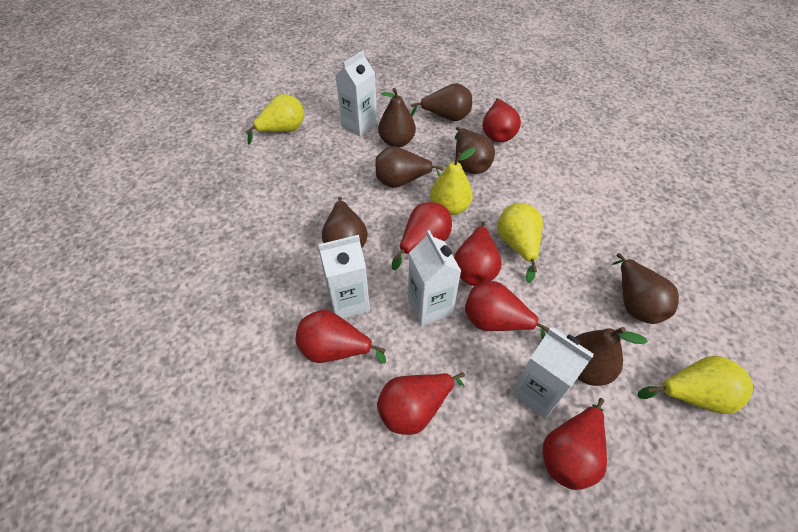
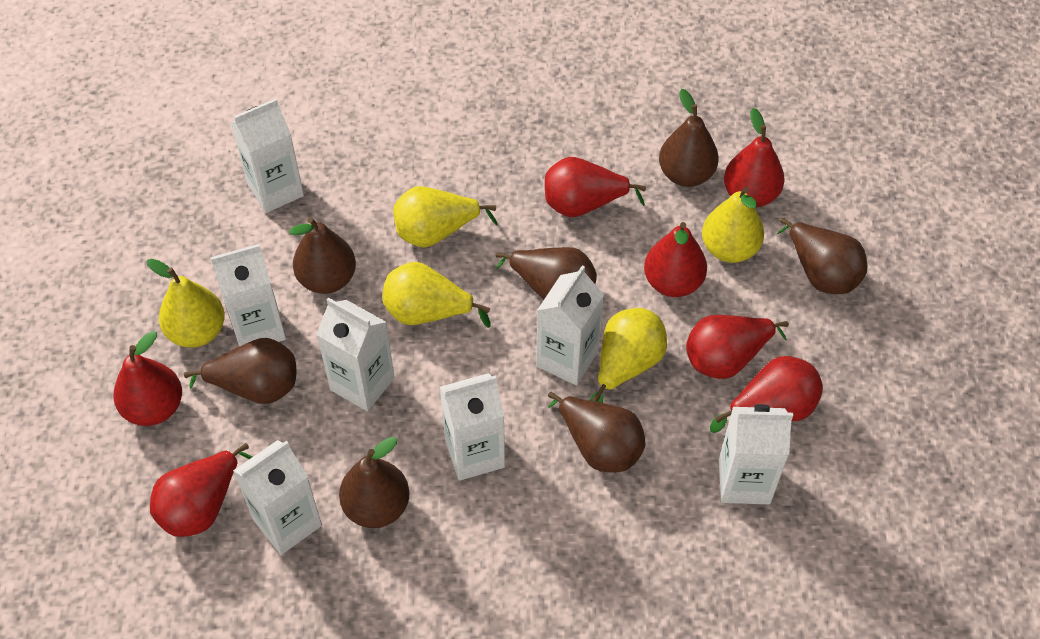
white carton: [318,235,370,319] [335,50,377,137] [408,230,461,326] [512,327,593,419] = 4 -> [210,244,286,347] [231,98,304,213] [233,440,322,555] [316,297,395,411] [440,373,505,481] [536,265,604,385] [719,404,793,504] = 7
yellow pear: [245,94,304,144] [430,147,476,215] [497,203,543,283] [637,356,753,414] = 4 -> [147,259,225,348] [383,262,491,328] [393,186,498,248] [589,308,667,403] [702,187,764,263] = 5

